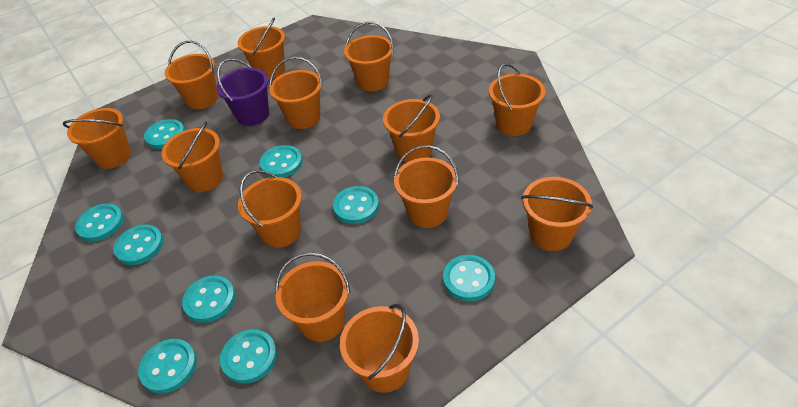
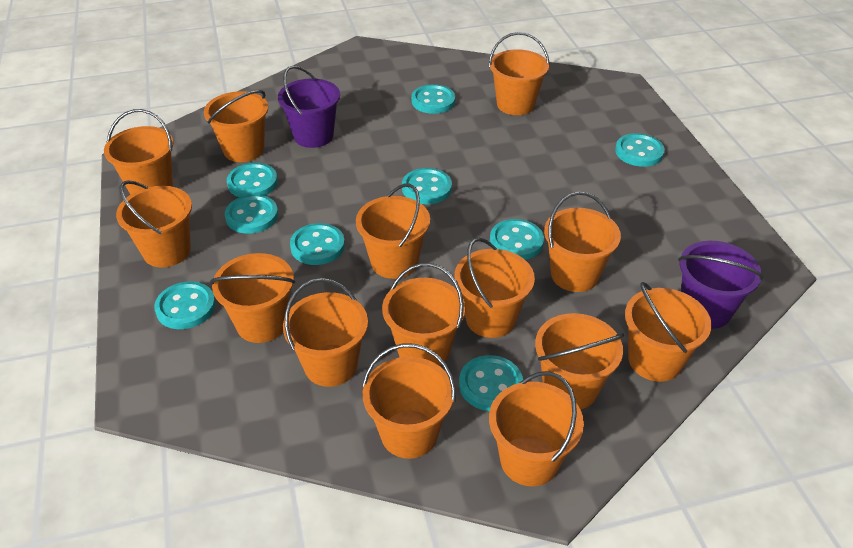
orange bucket: [63,108,131,169] [162,121,223,192] [165,41,218,109] [237,18,285,80] [238,170,302,248] [269,57,323,129] [275,252,350,342] [340,304,419,393] [344,22,394,91] [383,94,440,162] [394,145,459,228] [489,63,545,136] [521,177,593,251] = 13 -> [104,109,173,195] [116,180,192,268] [204,90,268,162] [210,253,295,343] [283,278,368,387] [356,183,430,279] [362,343,456,459] [382,263,465,366] [455,238,535,338] [489,32,550,115] [489,371,584,486] [535,313,624,409] [544,192,621,292] [625,282,712,382] = 14
purple bucket: [216,59,269,126] = 1 -> [278,66,340,148] [678,241,764,329] = 2

